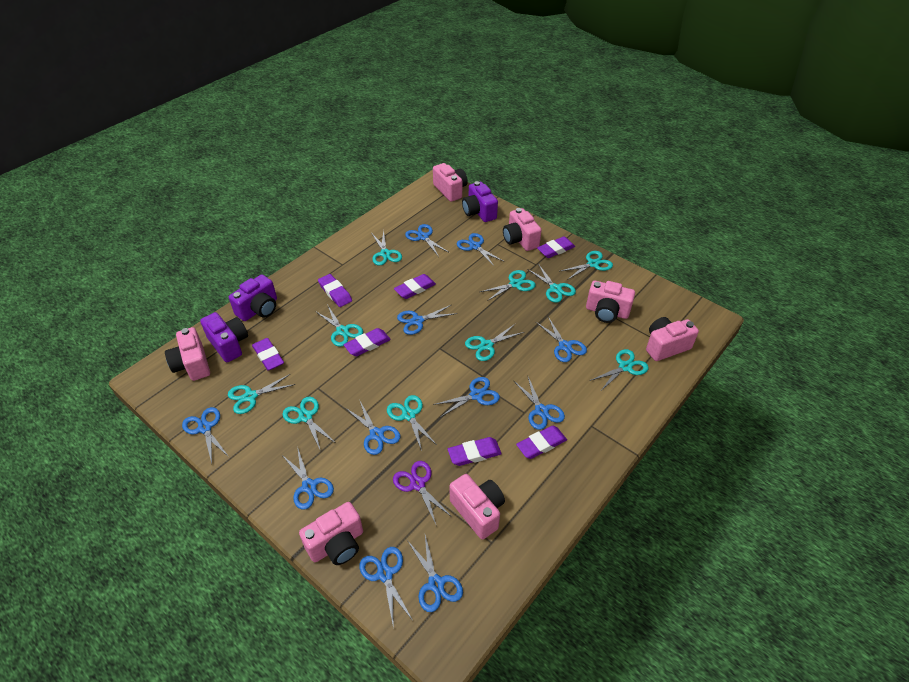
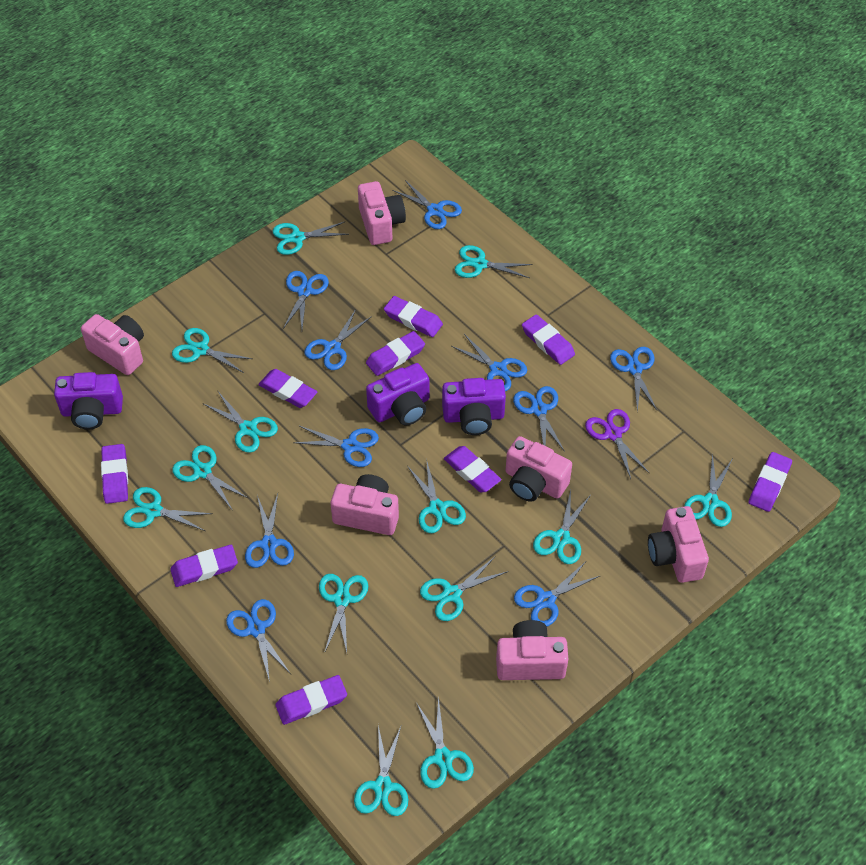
blue scissors: [182,407,229,463] [281,446,334,510] [346,401,401,455] [359,547,413,629] [397,305,457,335] [405,224,450,257] [407,535,463,612] [433,377,500,417] [457,233,503,266] [513,375,565,430] [536,317,587,362] = 11 -> [226,599,291,682] [245,494,294,568] [283,271,329,329] [293,426,379,467] [305,309,372,370] [392,180,462,229] [451,334,527,391] [513,386,565,452] [514,561,600,627] [610,347,657,412] = 10
pink camera: [165,327,210,381] [299,502,363,565] [433,163,468,202] [450,474,505,539] [503,208,541,251] [586,281,635,323] [646,317,699,361] = 7 -> [81,314,144,375] [331,474,399,535] [358,181,406,245] [496,620,568,680] [506,436,572,502] [648,506,709,583] = 6
purple eraser: [252,338,284,371] [318,274,352,307] [344,328,391,356] [394,274,436,299] [448,437,502,466] [516,426,567,459] [537,236,575,258] = 7 -> [101,444,128,504] [170,545,238,587] [258,369,317,408] [275,675,347,725] [366,331,425,376] [384,296,443,337] [444,446,501,492] [522,314,575,365] [749,452,792,512] = 9
turquoise scissors: [228,374,295,414] [283,397,336,451] [315,304,363,347] [372,230,402,266] [387,395,437,451] [465,324,524,361] [480,270,536,301] [527,264,576,303] [561,251,613,280] [589,349,649,391] = 10 -> [123,487,213,531] [172,328,252,373] [172,445,248,511] [204,392,278,453] [273,221,349,255] [319,574,368,653] [354,725,408,816] [407,458,466,533] [416,697,474,789] [420,556,508,621] [455,245,533,278] [533,490,591,564] [684,453,732,527] = 13

